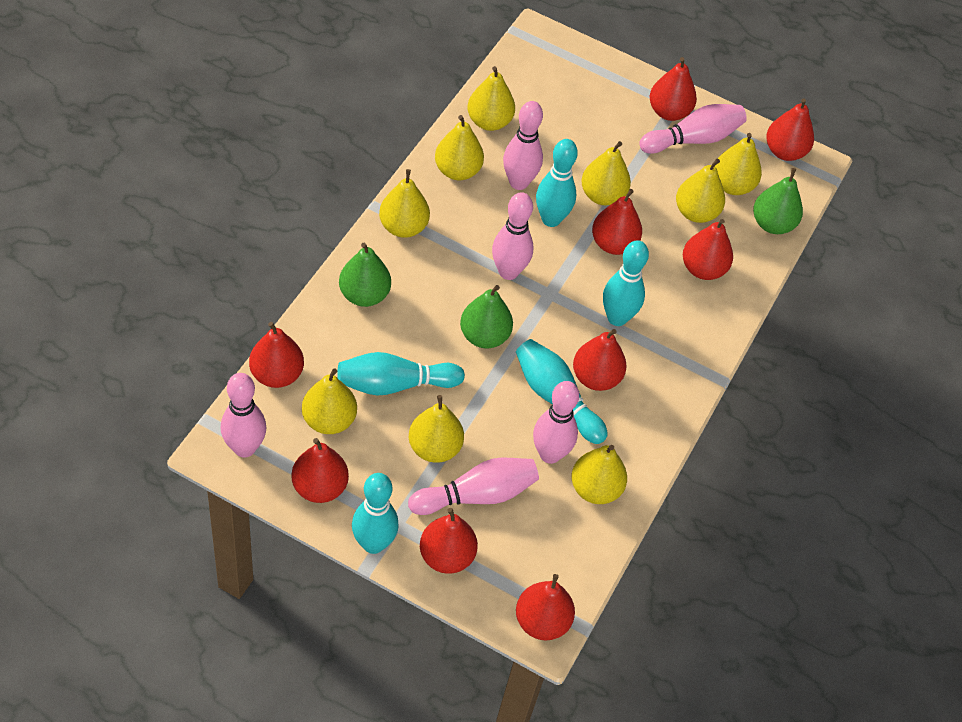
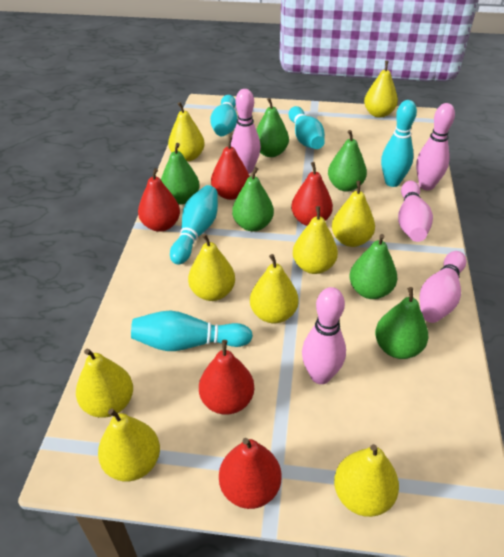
green pear: [339,243,391,307] [460,285,513,348] [753,168,803,234] = 3 -> [161,143,200,205] [232,167,274,232] [256,98,289,157] [328,130,367,192] [349,234,397,299] [375,287,428,359] = 6
pink bowling pin: [221,373,266,458] [408,458,539,515] [492,192,533,280] [503,101,543,190] [533,381,579,464] [639,104,747,154] = 6 -> [231,89,261,174] [302,287,346,384] [398,180,433,242] [416,103,455,190] [420,251,466,323] = 5
red pear: [249,322,304,388] [292,438,349,503] [420,508,478,574] [516,574,575,640] [573,329,627,391] [592,189,642,255] [650,57,697,121] [683,219,733,280] [766,98,814,161] = 9 -> [138,168,180,232] [199,340,254,415] [211,137,250,200] [219,438,282,509] [291,162,333,226] = 5

